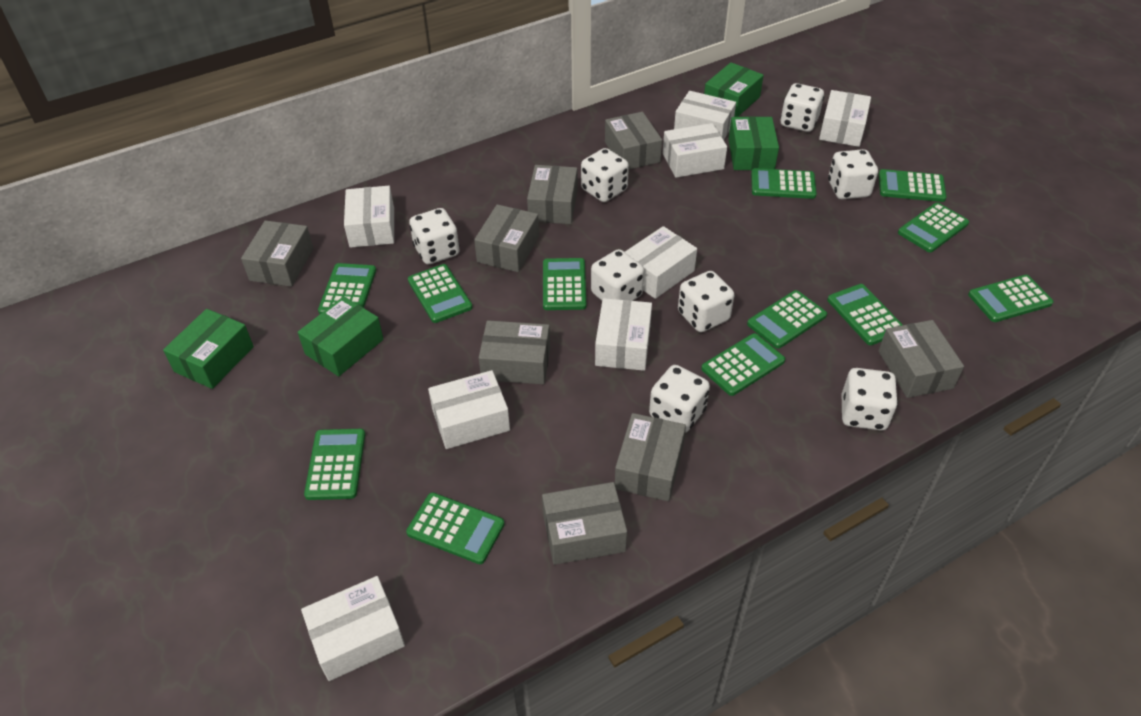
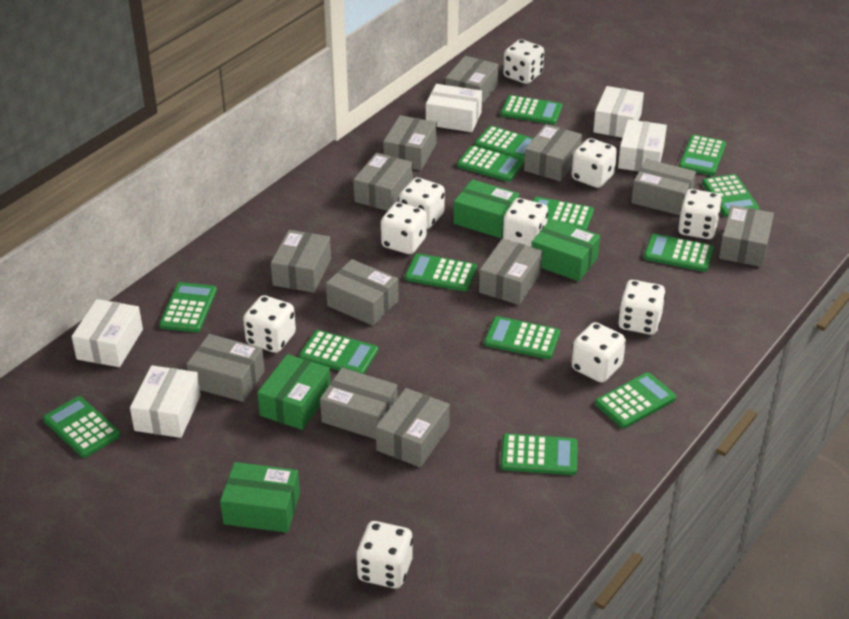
green calculator: [304,429,365,500] [318,263,376,314] [406,492,505,564] [408,264,473,323] [543,258,586,310] [701,333,785,396] [747,290,827,349] [751,168,817,199] [827,284,903,345] [878,169,947,202] [898,203,969,253] [968,275,1053,322] = 12 -> [43,396,121,458] [159,282,217,332] [299,330,378,374] [405,253,477,291] [457,145,524,182] [475,126,533,160] [484,316,560,359] [501,95,562,124] [501,434,578,475] [533,197,594,231] [595,372,676,428] [644,233,714,272] [679,135,726,176] [702,174,759,217] = 14
grey box: [241,220,314,287] [474,204,539,272] [479,320,550,384] [527,165,578,224] [542,482,627,565] [605,112,662,169] [615,413,686,501] [879,320,964,398] = 8 -> [186,334,265,402] [271,230,331,293] [320,368,398,439] [326,259,399,326] [353,153,413,211] [376,388,450,467] [383,115,437,171] [445,56,499,104] [479,239,543,305] [524,124,582,181] [631,159,696,215] [719,205,774,267] = 12
white box: [301,576,405,681] [344,186,394,248] [428,370,510,449] [595,298,652,371] [625,226,697,299] [663,123,727,178] [674,91,736,140] [819,90,871,147] = 8 -> [72,299,143,367] [130,366,201,438] [426,84,482,132] [593,86,644,138] [618,119,667,172] = 5
white dice: [409,208,460,264] [581,148,629,202] [591,249,644,301] [649,365,710,433] [678,271,734,332] [780,83,824,132] [828,149,878,199] [842,368,898,430] = 8 -> [243,295,296,353] [356,521,413,588] [381,202,427,254] [399,178,445,229] [503,39,544,84] [503,198,548,247] [571,322,626,383] [572,138,617,188] [618,280,666,335] [678,189,722,239] = 10

